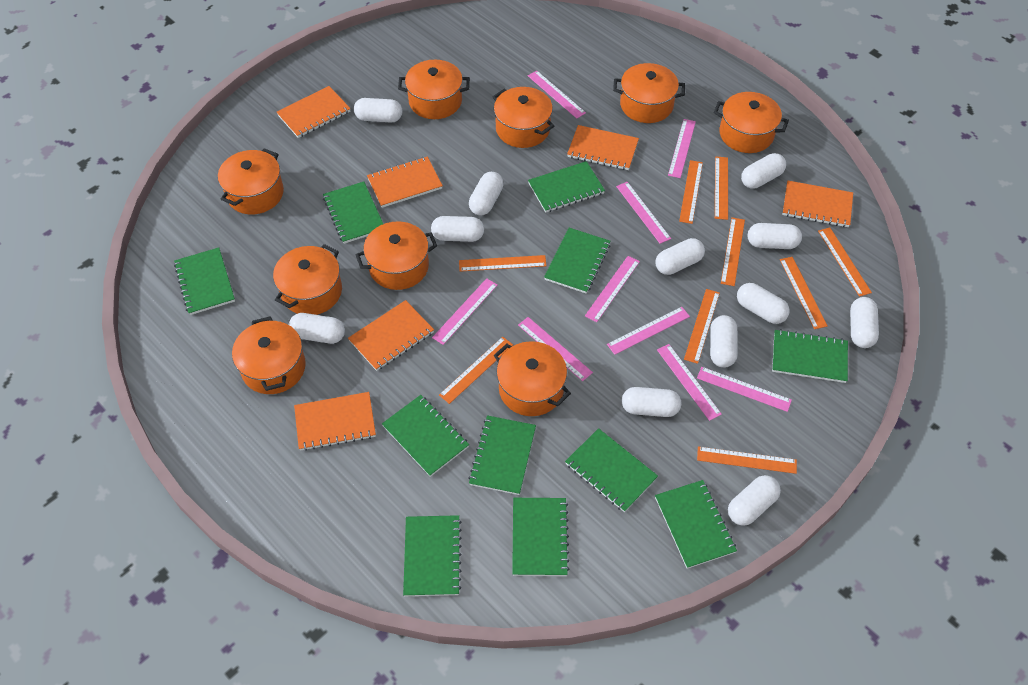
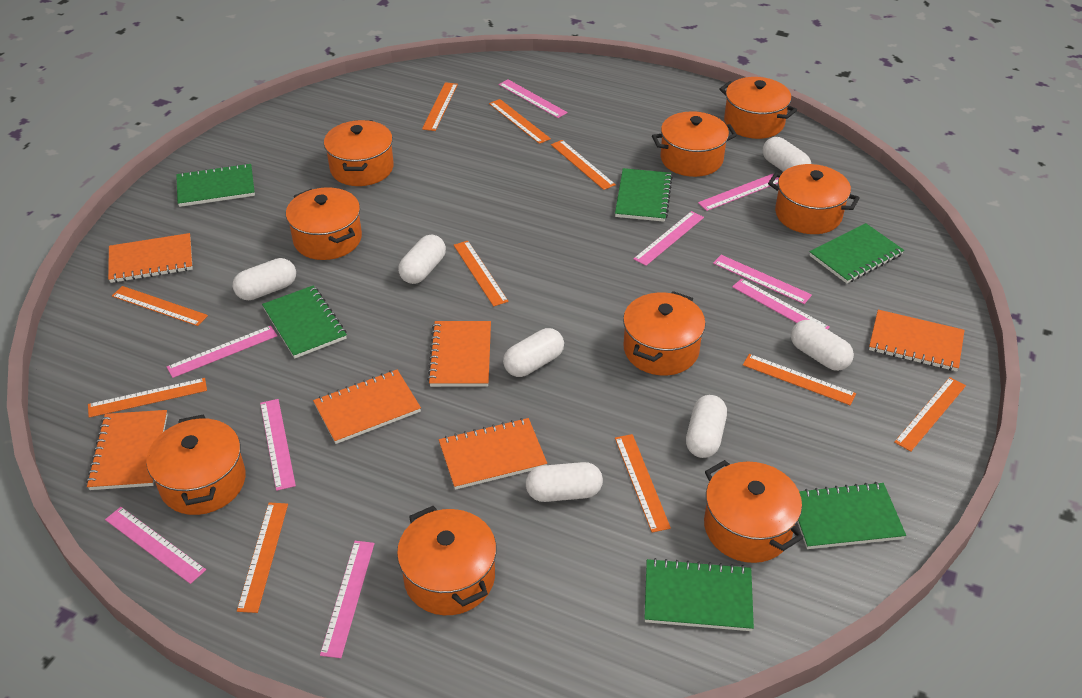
green notebook: [174,247,235,315] [323,182,383,244] [382,395,469,477] [403,515,462,596] [468,415,536,495] [512,498,569,576] [528,161,605,213] [544,228,610,294] [565,428,658,512] [655,480,737,569] [772,329,848,383] = 11 -> [176,163,255,207] [262,285,347,359] [615,168,673,222] [644,558,754,631] [797,482,906,549] [809,223,904,283] = 6
orange ruler: [439,337,513,404] [459,255,546,272] [679,160,703,224] [684,289,720,364] [697,447,797,474] [715,156,728,220] [721,217,745,286] [780,257,827,329] [818,227,872,297] = 9 -> [88,378,207,418] [112,286,208,326] [237,503,288,613] [422,82,458,131] [454,241,509,307] [489,99,551,144] [551,140,616,190] [615,434,671,533] [743,354,856,405] [894,377,966,452] = 10
white capsule: [289,313,345,344] [354,98,402,122] [431,216,484,242] [469,172,504,215] [622,387,681,417] [655,238,705,275] [710,315,738,368] [728,475,781,526] [737,283,790,324] [741,153,786,189] [748,223,802,249] [850,297,879,348] = 12 -> [233,258,296,300] [398,234,446,284] [503,328,564,377] [526,462,603,502] [686,395,727,458] [763,137,811,172] [791,320,854,371] = 7

